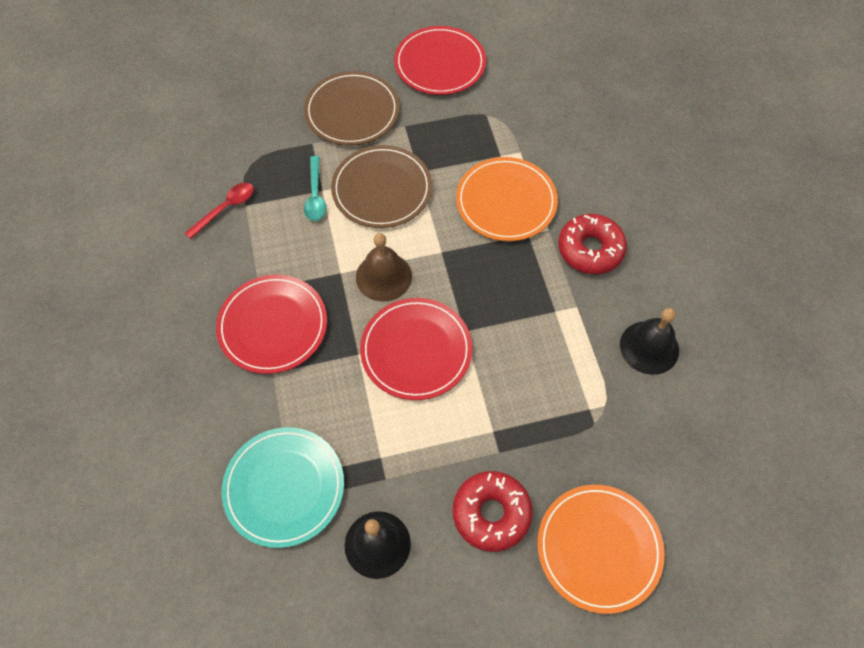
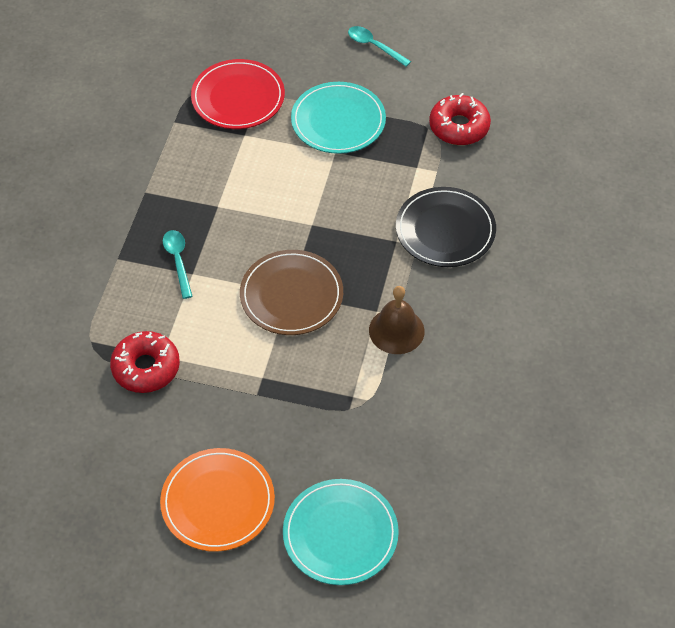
black bell: [345,511,411,579] [620,308,679,375] = 2 -> none = 0
black plate: none = 0 -> [396,187,496,267] = 1
brown plate: [304,71,400,146] [331,145,432,228] = 2 -> [240,250,343,335] = 1
orange plate: [456,157,558,241] [537,485,665,614] = 2 -> [160,448,275,552] = 1
red plate: [216,275,327,374] [360,298,472,400] [394,26,486,95] = 3 -> [191,59,285,129] = 1
red spoon: [185,183,254,239] = 1 -> none = 0
turquoise plate: [222,427,344,548] = 1 -> [283,479,399,585] [291,82,386,154] = 2
turquoise spoon: [304,156,326,221] = 1 -> [163,230,193,299] [348,26,411,67] = 2

